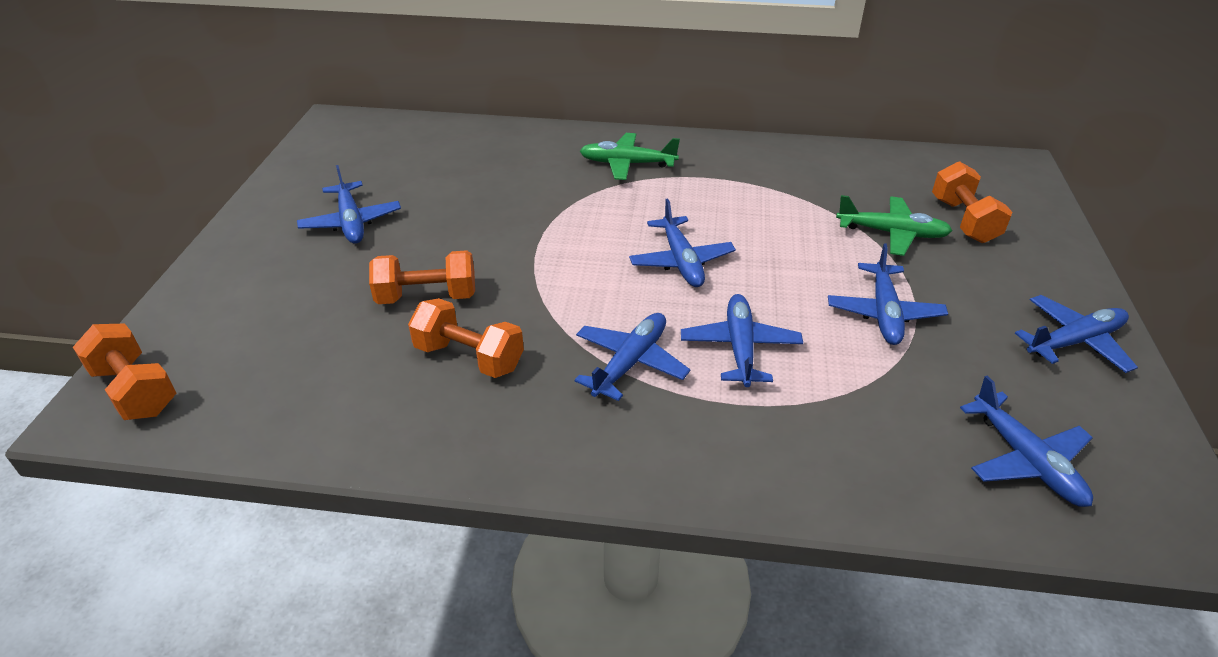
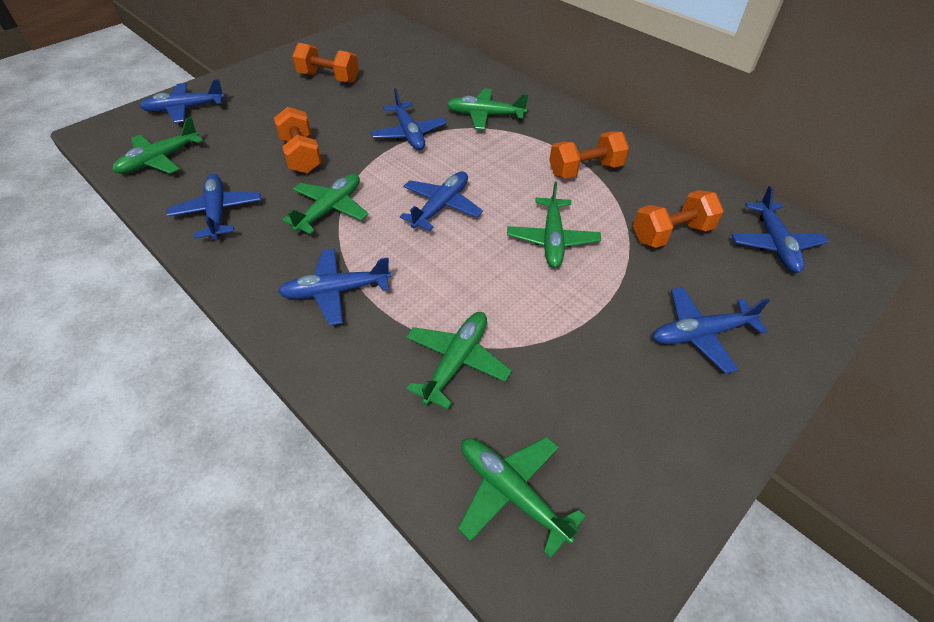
green plane: [580,133,680,180] [836,195,952,256] = 2 -> [112,117,203,174] [282,174,368,234] [406,312,512,409] [447,88,529,130] [458,437,586,559] [507,182,601,268] = 6

